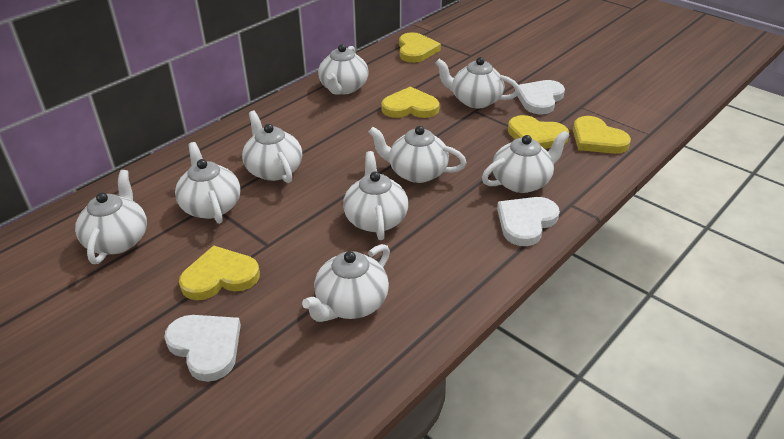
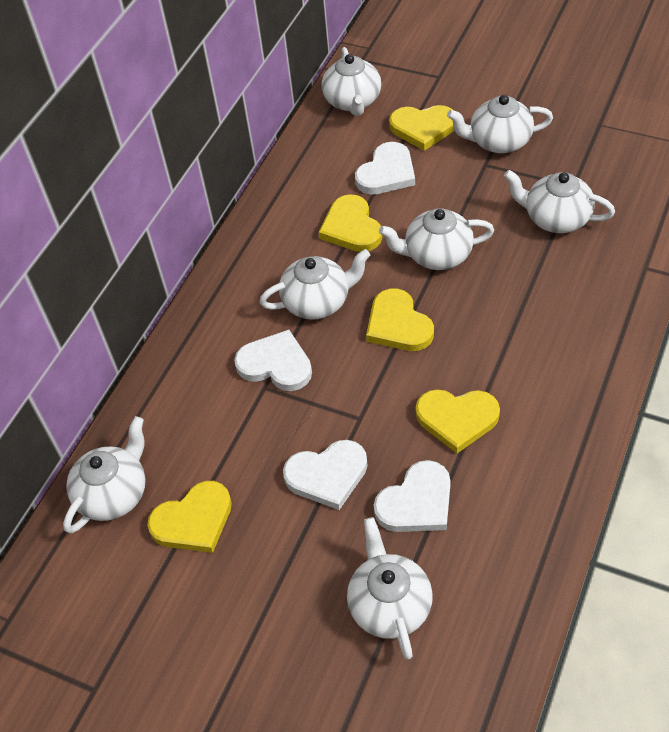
white heart: [164,315,241,382] [497,197,560,246] [517,80,565,114] = 3 -> [234,330,312,391] [283,440,368,510] [355,142,415,195] [374,460,451,532] = 4
white teapot: [75,170,147,264] [175,142,241,224] [242,111,302,183] [302,244,390,322] [318,44,369,95] [343,151,408,240] [369,126,467,183] [435,57,520,108] [482,131,570,193] = 9 -> [63,416,146,534] [260,249,370,320] [322,47,381,116] [347,517,433,660] [379,208,494,270] [447,95,553,153] [504,170,615,233] = 7

